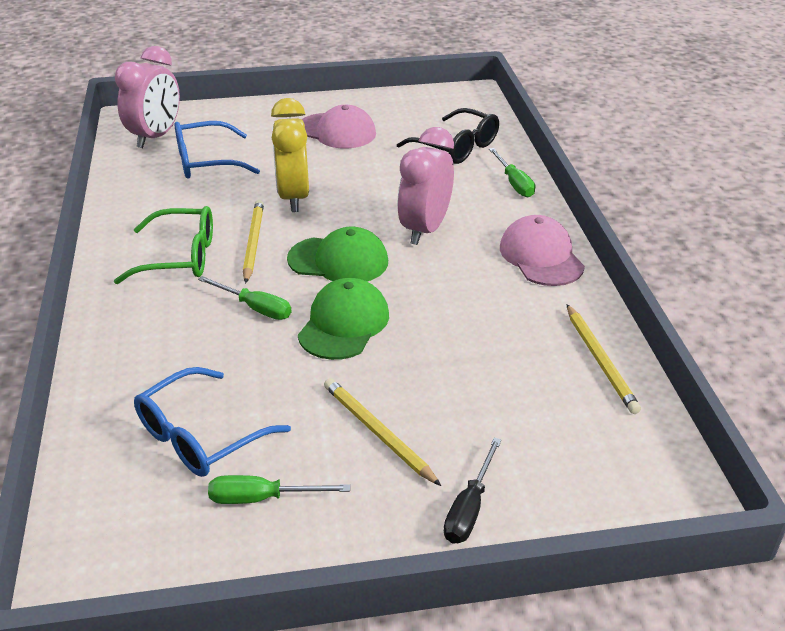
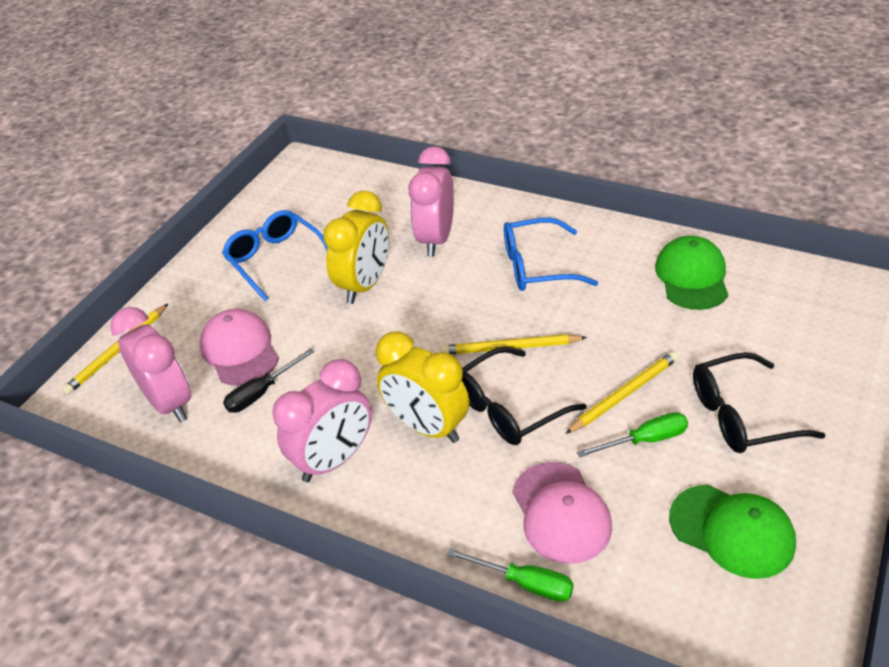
black glasses: [397,108,499,164] = 1 -> [462,347,587,445] [693,352,825,453] = 2
green glasses: [114,206,213,284] = 1 -> none = 0
green screwdriver: [198,276,291,320] [208,475,350,504] [489,148,535,197] = 3 -> [447,548,574,602] [577,412,688,457] = 2
pink clock: [115,46,180,148] [397,127,454,245] = 2 -> [110,307,191,423] [272,359,372,482] [408,146,454,257] = 3
yellow clock: [271,98,309,212] = 1 -> [323,191,389,304] [376,331,470,443] = 2

